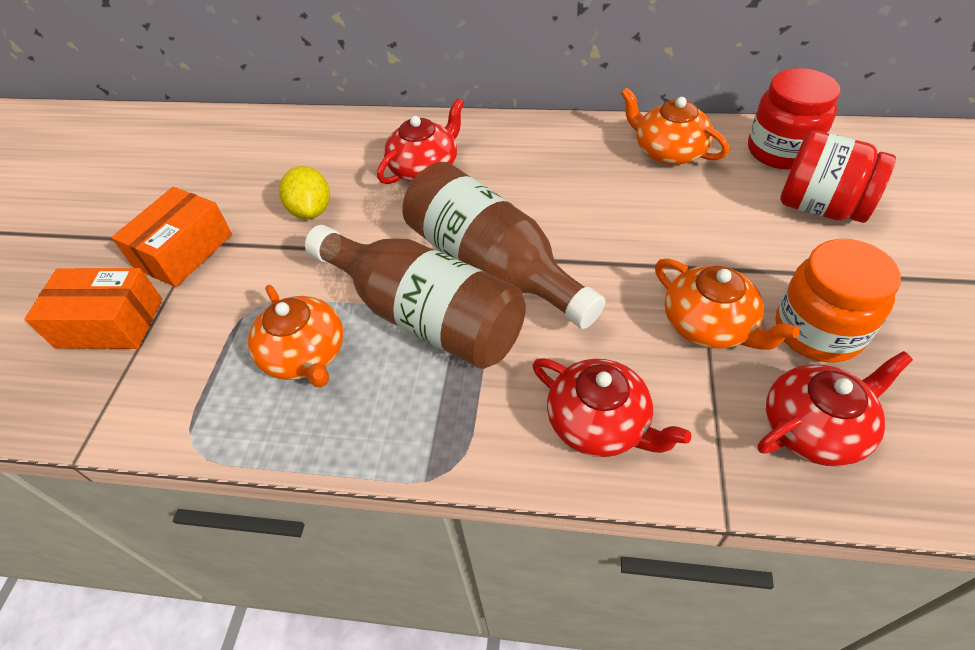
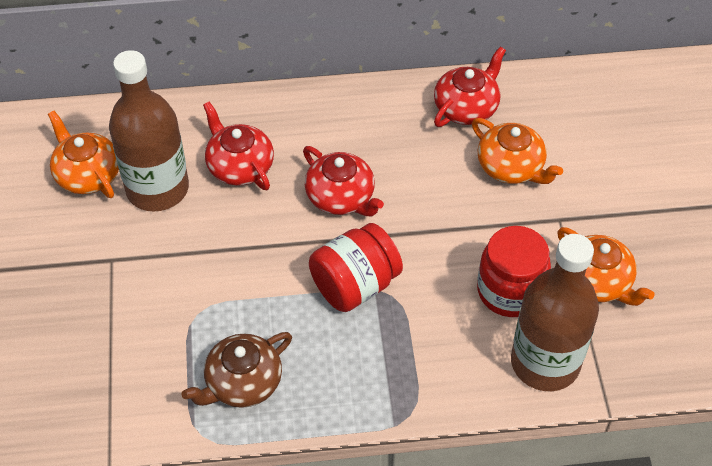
brown teapot: none = 0 -> [181,332,292,408] = 1
orange box: [25,268,162,349] [111,187,232,287] = 2 -> none = 0
orange jar: [776,239,901,363] = 1 -> none = 0
yellow lemon: [279,166,330,219] = 1 -> none = 0

